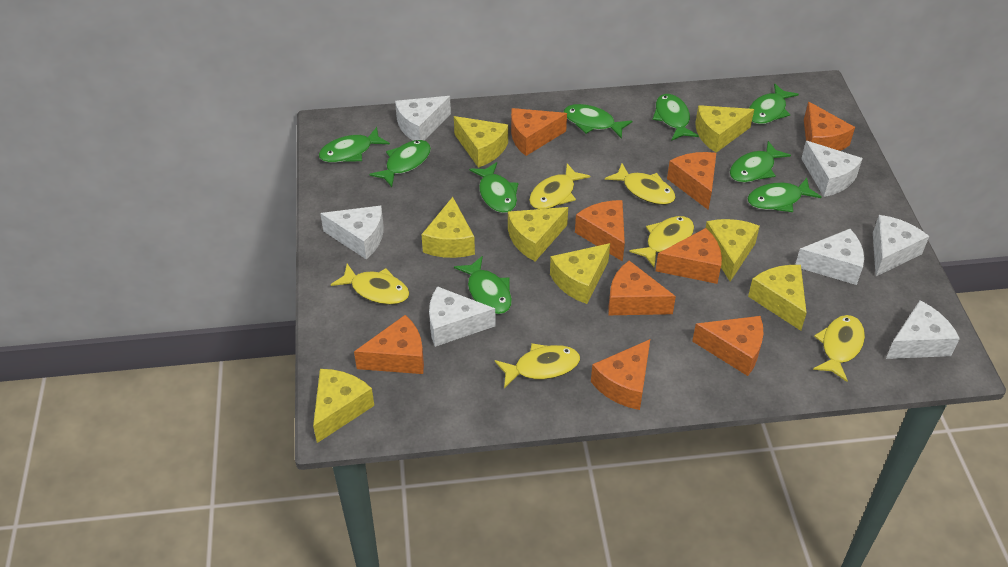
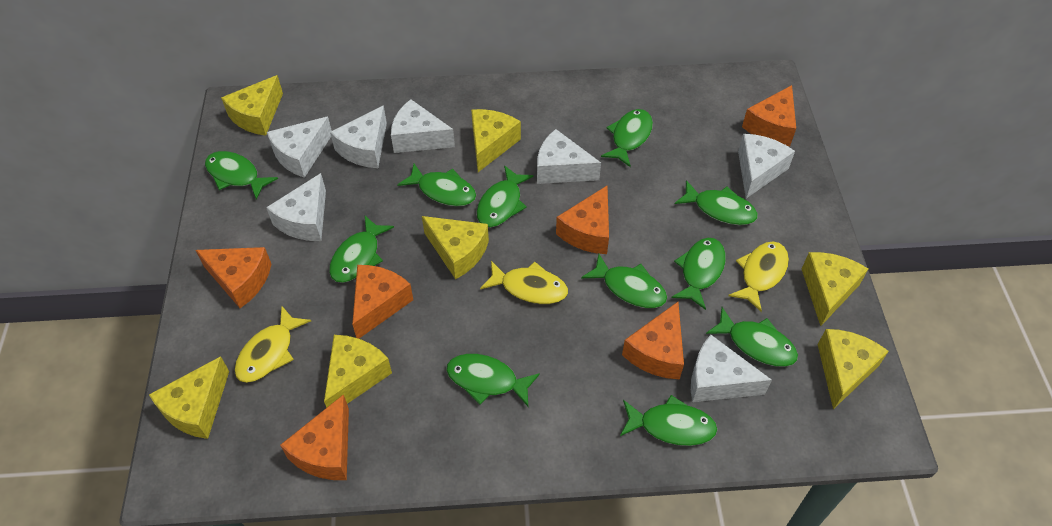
green fish: [319,127,390,163] [369,140,431,187] [454,256,512,314] [469,162,518,213] [563,104,633,139] [653,94,699,141] [730,141,791,183] [747,178,821,212] [749,83,799,124] = 9 -> [205,151,278,200] [329,216,394,283] [397,163,476,206] [446,354,540,406] [477,165,534,227] [581,254,667,308] [601,109,653,167] [620,395,717,446] [671,238,726,310] [675,180,758,225] [706,307,798,367] = 11
orange cheese: [354,315,424,374] [511,108,567,156] [575,200,625,262] [591,339,650,410] [608,261,676,315] [656,228,722,284] [667,152,716,210] [692,316,764,376] [804,102,855,151] = 9 -> [195,247,271,308] [280,394,349,480] [352,265,413,338] [556,186,609,254] [622,302,684,380] [742,85,796,146] = 6
yellow cheese: [313,369,374,443] [421,197,475,258] [454,116,508,168] [508,207,568,261] [550,243,610,304] [695,105,754,153] [706,219,760,282] [748,265,807,331] = 8 -> [149,356,229,439] [221,75,283,136] [324,335,392,408] [422,216,489,279] [471,109,521,172] [802,252,868,326] [818,329,889,409] = 7
yellow fish: [331,264,409,305] [495,343,580,388] [529,163,590,209] [605,163,676,205] [629,216,694,267] [813,315,865,382] = 6 -> [234,306,311,383] [480,261,568,304] [728,242,789,312] = 3

